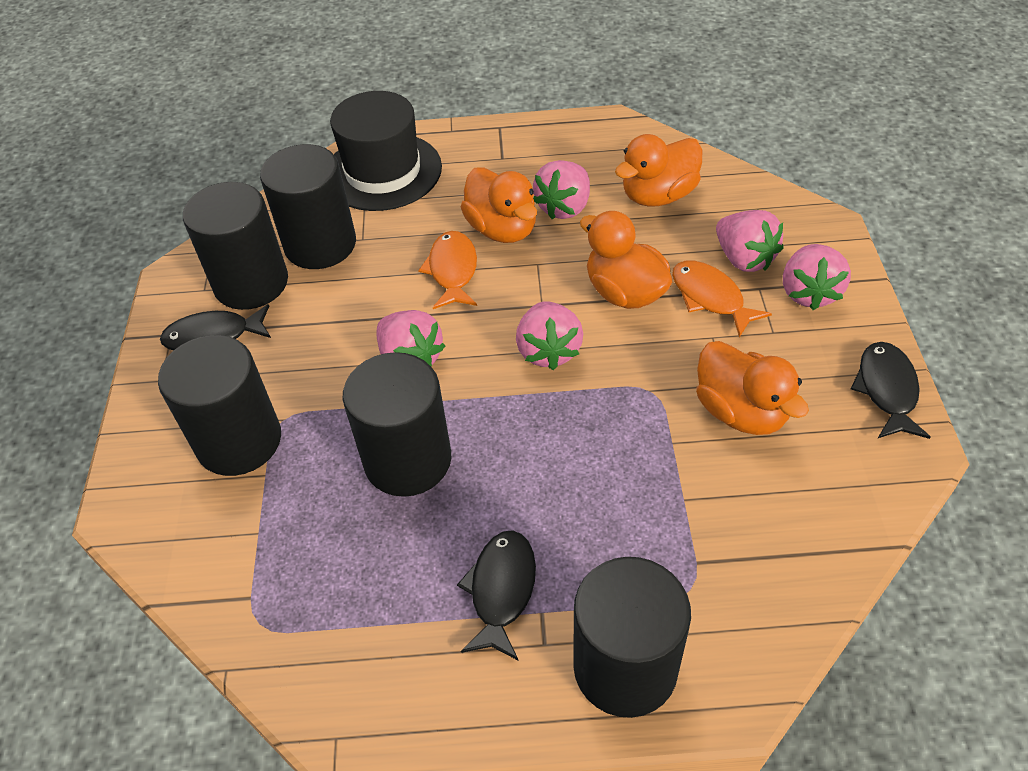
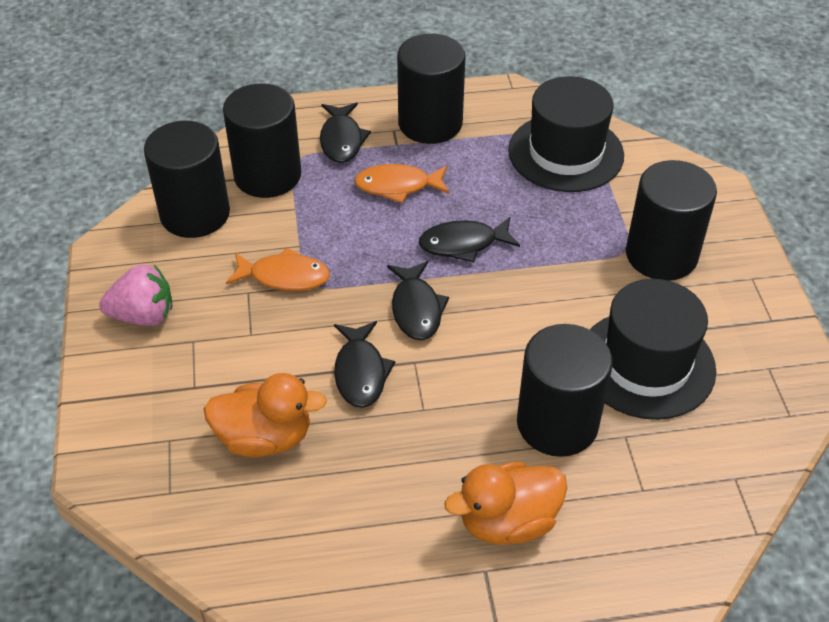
black fish: [160,304,271,350] [457,530,536,660] [850,342,930,439] = 3 -> [320,103,371,163] [334,321,395,408] [387,261,449,340] [419,217,520,262] = 4
black hat: [330,91,442,211] = 1 -> [508,76,624,192] [590,279,716,420] = 2
orange duck: [461,167,537,243] [580,211,672,309] [615,134,702,207] [696,341,809,435] = 4 -> [203,373,327,457] [444,462,567,545] = 2
pink strawberry: [377,310,445,367] [516,302,583,370] [533,160,590,219] [716,210,784,272] [783,244,851,310] = 5 -> [99,265,173,326] = 1

